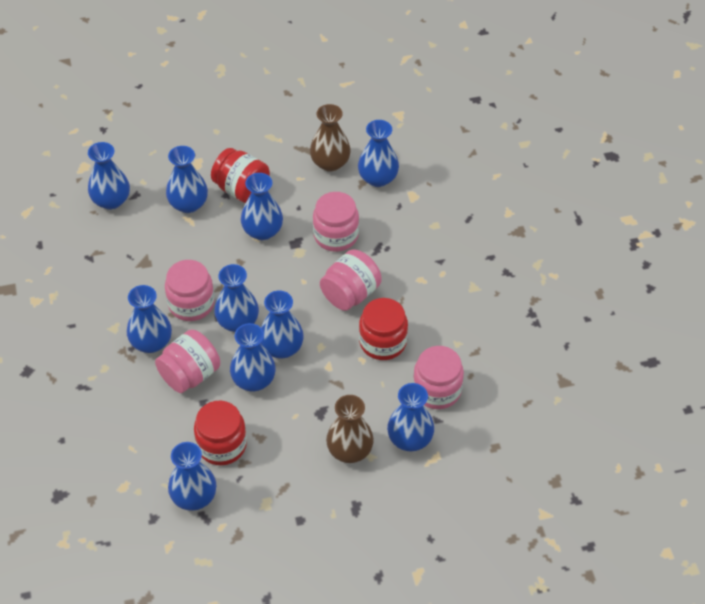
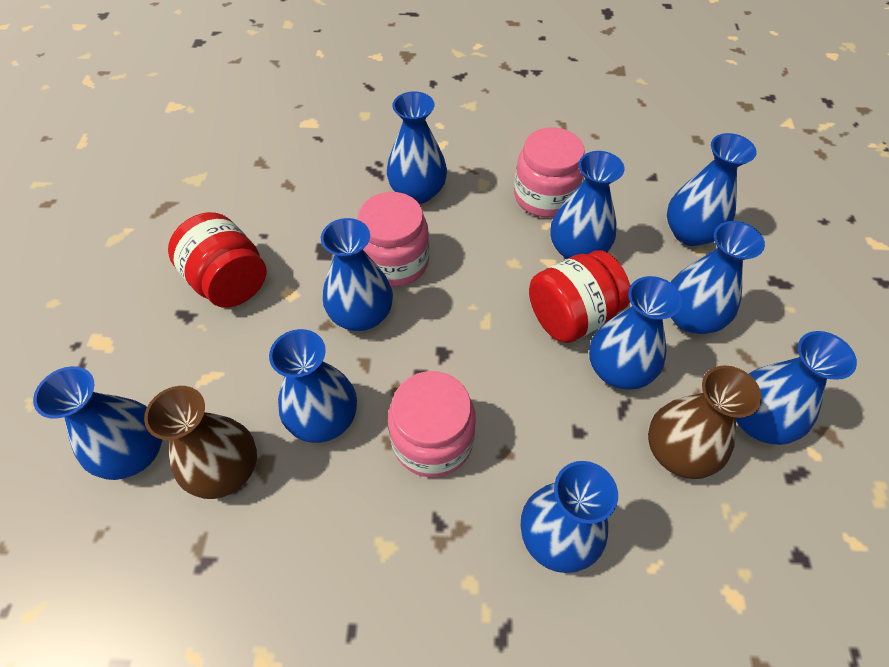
pink jar: [155,329,220,393] [165,260,215,321] [313,192,359,252] [320,249,382,311] [413,346,464,409] = 5 -> [358,192,430,287] [388,371,476,477] [514,128,585,217] = 3
red jar: [194,401,247,465] [211,148,270,203] [359,298,408,360] = 3 -> [168,212,266,308] [529,250,630,343] = 2

